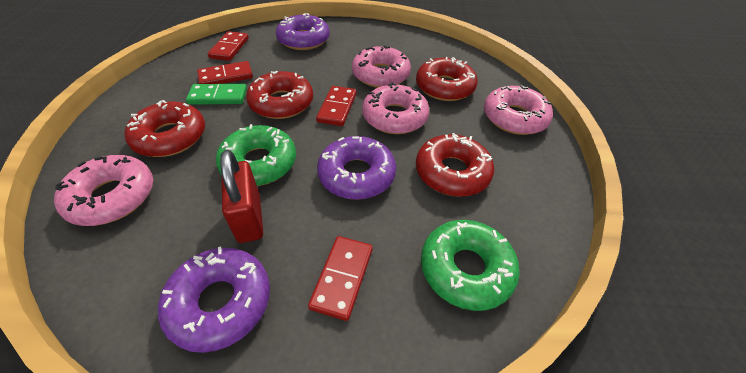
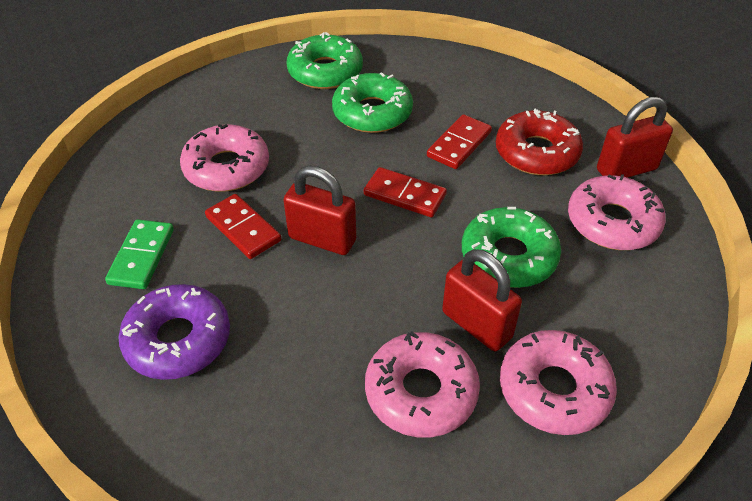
green donut: [216,124,296,186] [421,220,520,311] = 2 -> [286,32,363,89] [332,72,413,133] [462,207,561,288] = 3
purple donut: [158,247,270,353] [276,13,330,50] [317,136,396,200] = 3 -> [119,284,230,380] = 1
red domino: [197,61,253,84] [208,31,249,61] [308,236,373,321] [316,86,357,126] = 4 -> [205,194,282,259] [364,167,447,217] [427,114,492,169] = 3
red donut: [124,100,205,157] [246,71,313,119] [416,57,478,101] [416,133,494,197] = 4 -> [496,109,583,175] = 1
red padlock: [220,150,263,243] = 1 -> [283,166,356,255] [442,249,522,351] [597,97,673,178] = 3

